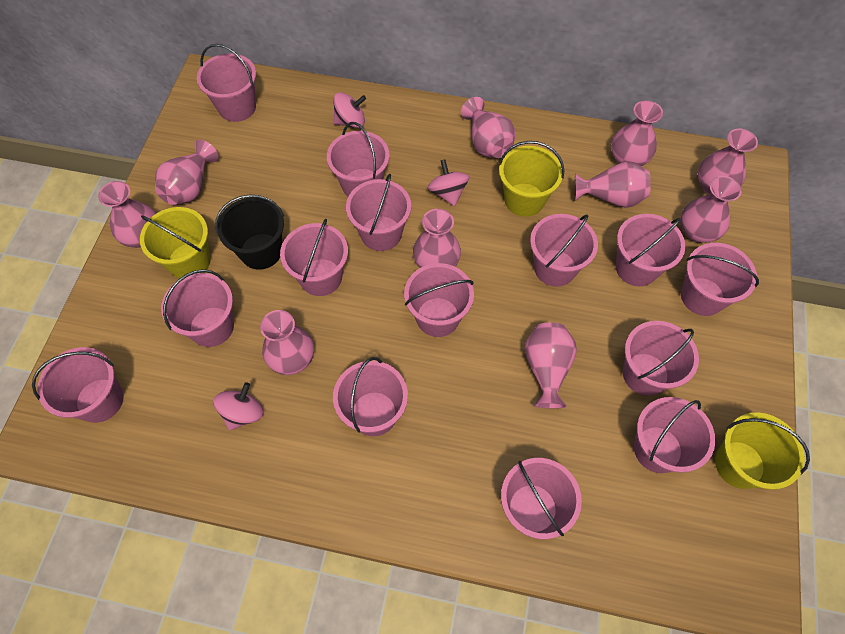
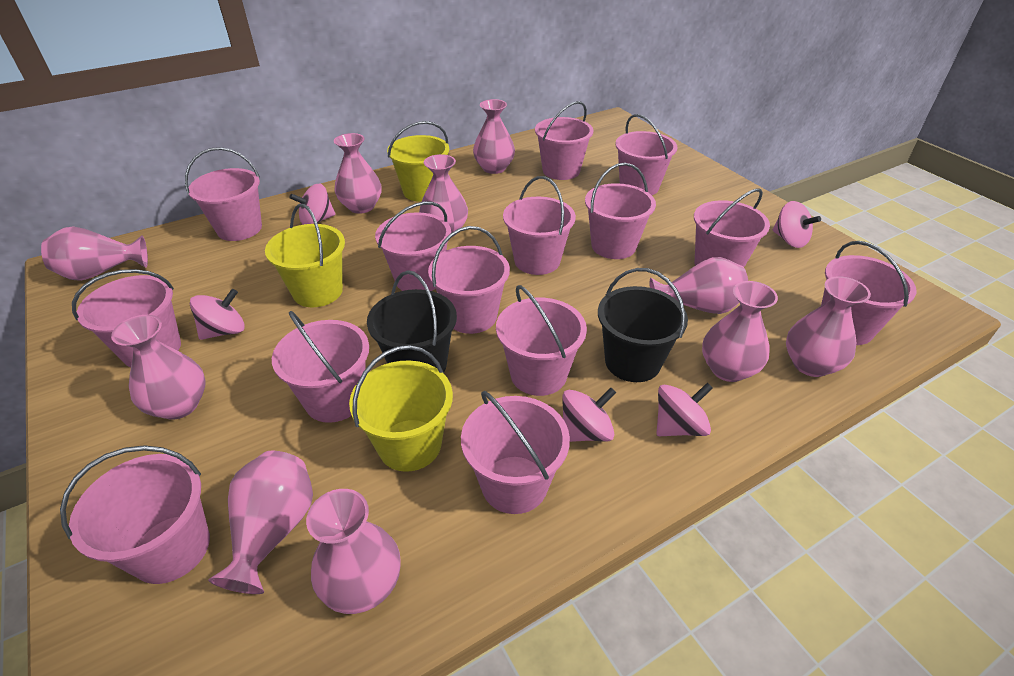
black bucket: [215,194,284,270] = 1 -> [367,270,457,372] [598,268,688,382] = 2
pink spinning top: [213,382,264,431] [333,92,366,128] [428,159,469,206] = 3 -> [190,289,245,340] [289,183,336,225] [562,387,616,442] [656,383,713,436] [773,201,821,248] = 5

